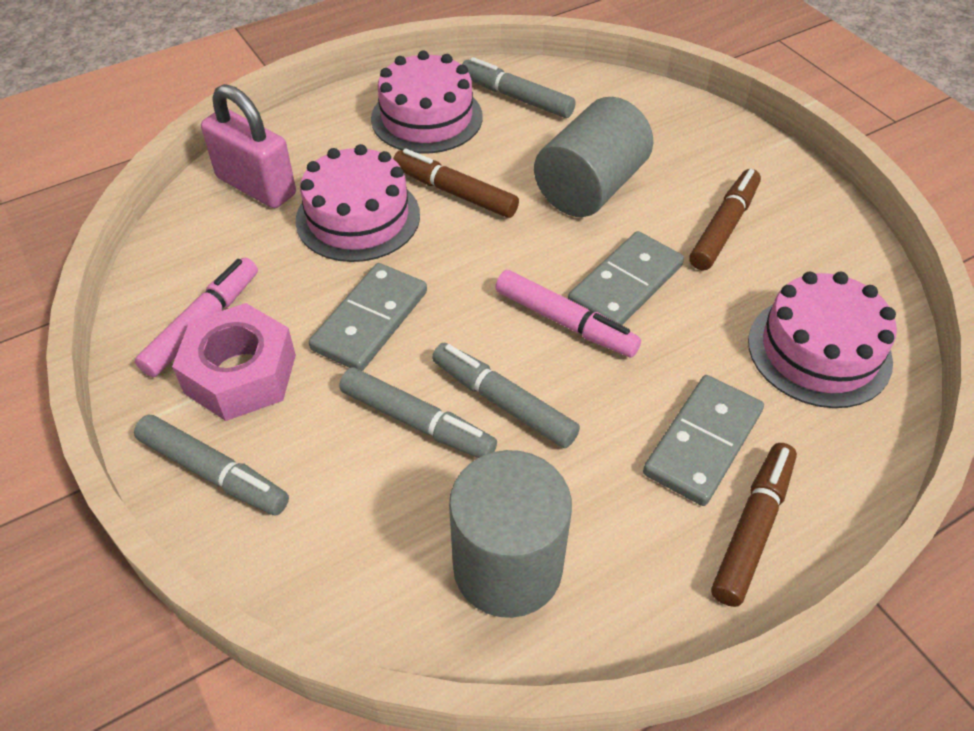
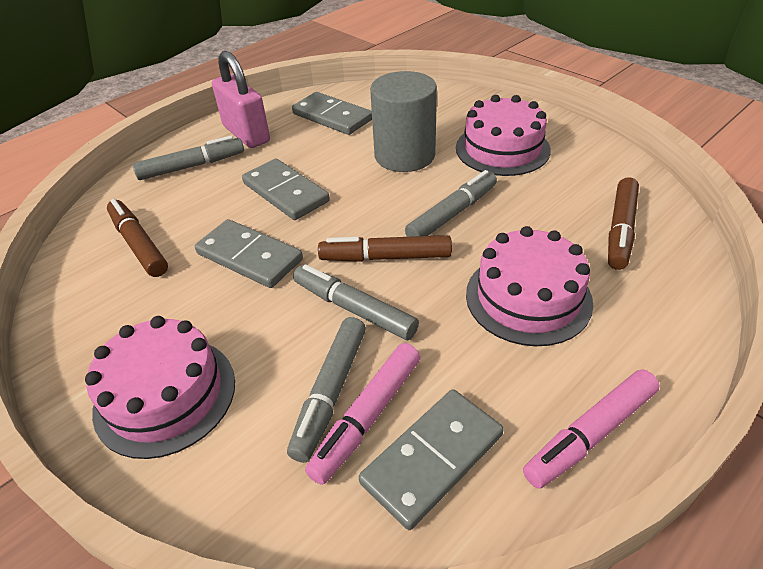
grey cylinder: [449,450,572,618] [534,97,653,217] = 2 -> [370,71,437,172] = 1
grey domino: [309,263,427,371] [568,231,684,325] [643,375,764,506] = 3 -> [195,219,303,288] [242,158,330,220] [292,92,372,135] [359,389,504,530] = 4
pink nut: [172,303,296,421] = 1 -> none = 0

